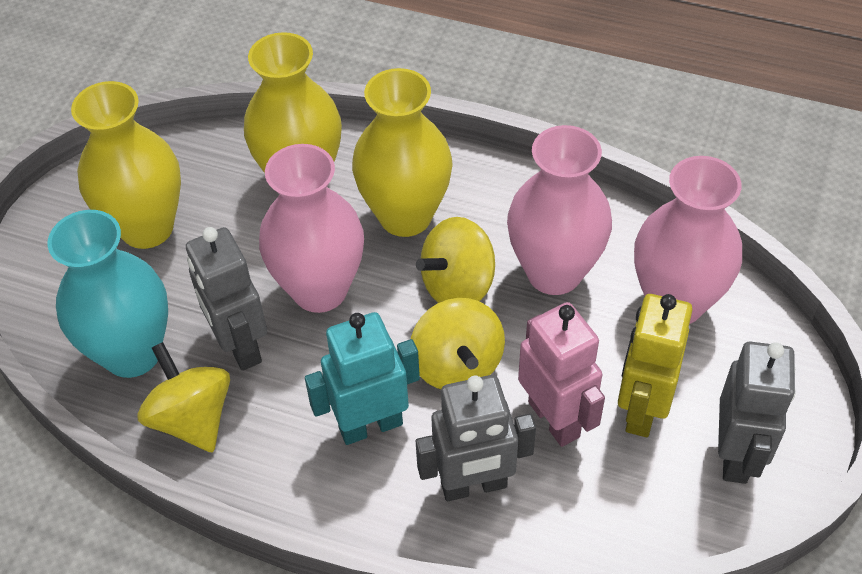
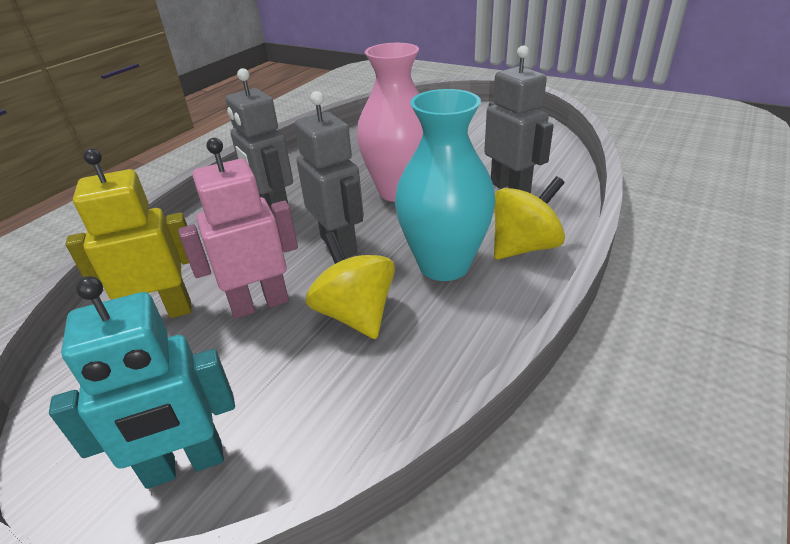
pink vase: [259,144,364,313] [507,125,612,295] [634,156,742,324] = 3 -> [357,43,423,202] = 1
yellow spinning top: [138,342,230,453] [411,298,505,389] [416,217,495,303] = 3 -> [306,232,395,339] [494,176,565,260] = 2
yellow vase: [71,81,181,249] [244,32,342,173] [352,68,453,237] = 3 -> none = 0

